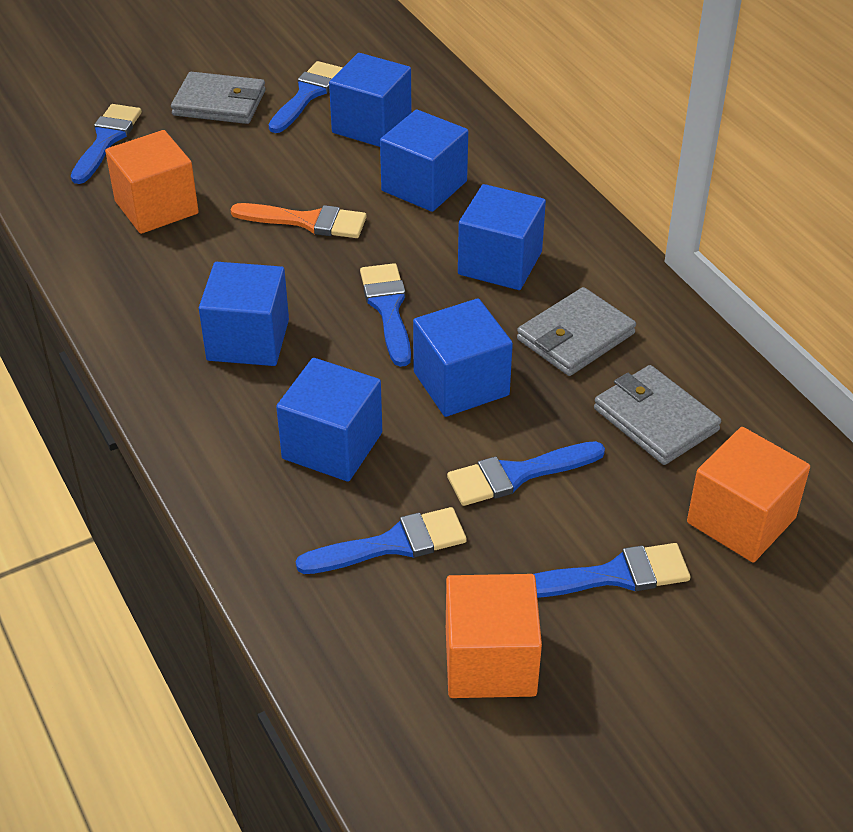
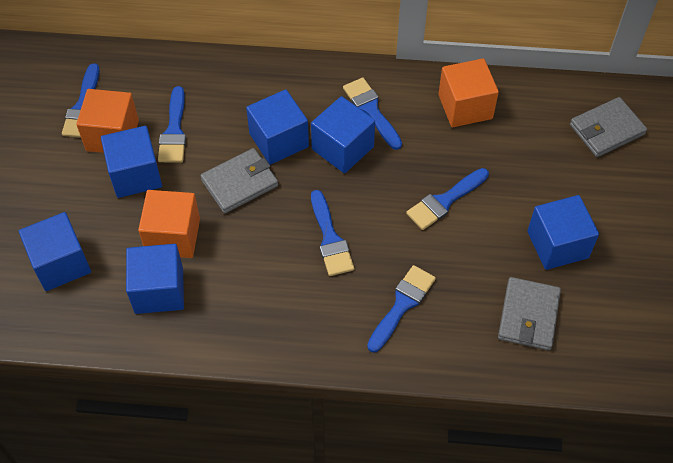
orange brush: [231,203,367,238] = 1 -> none = 0

